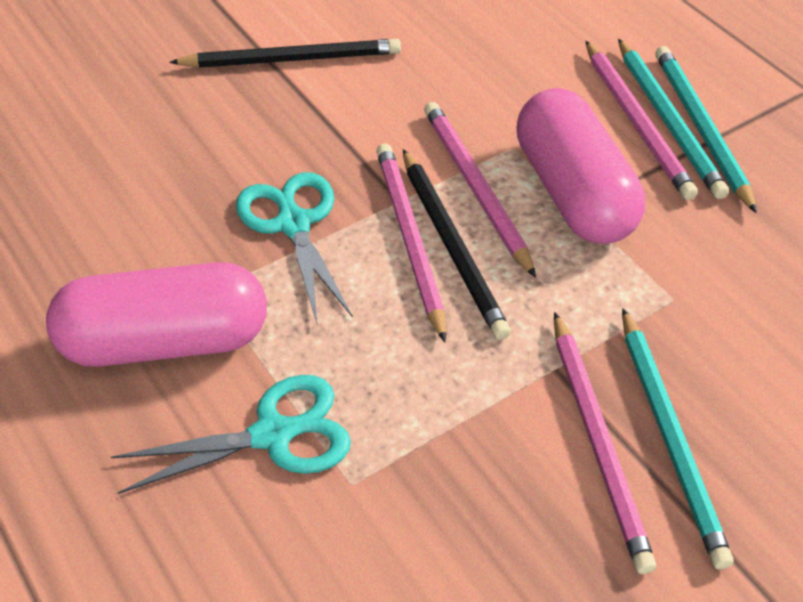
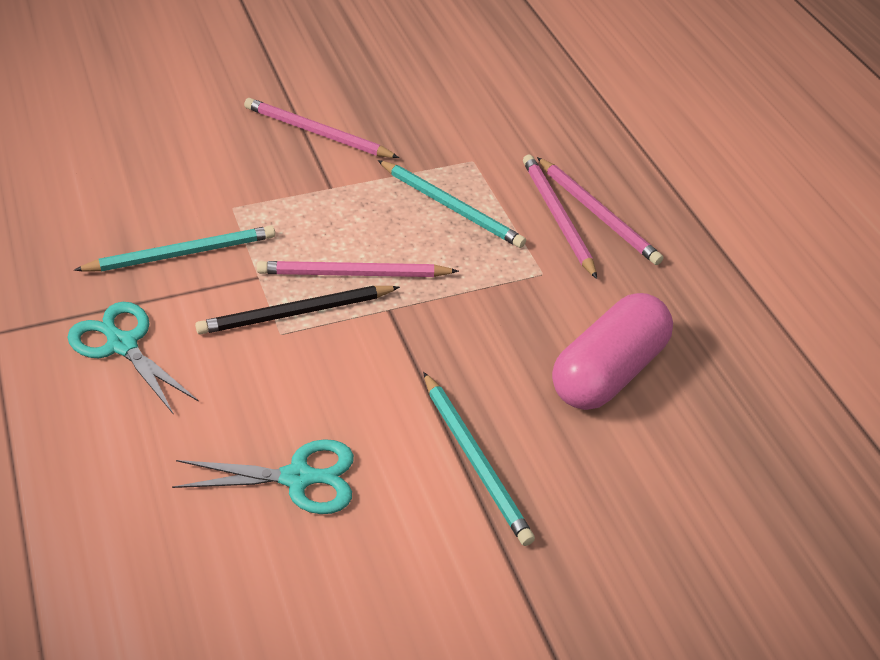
black pencil: [169,39,401,68] [403,149,511,340] = 2 -> [195,286,400,335] = 1
pink capsule: [46,262,267,367] [516,88,645,244] = 2 -> [552,293,673,410] = 1

